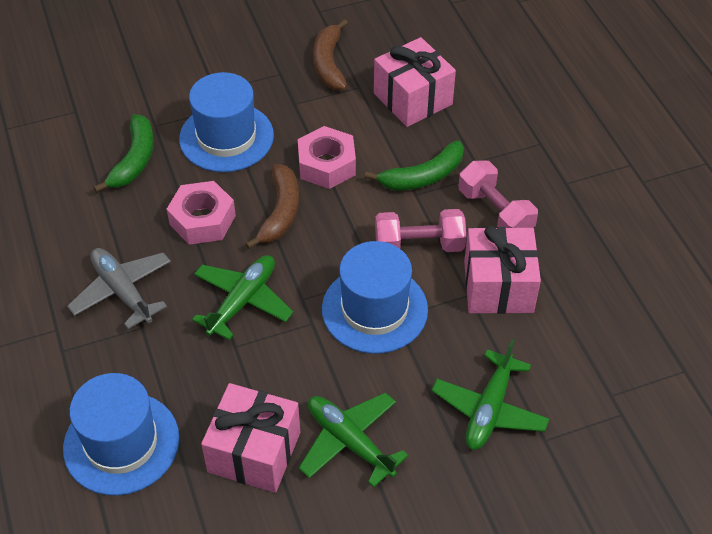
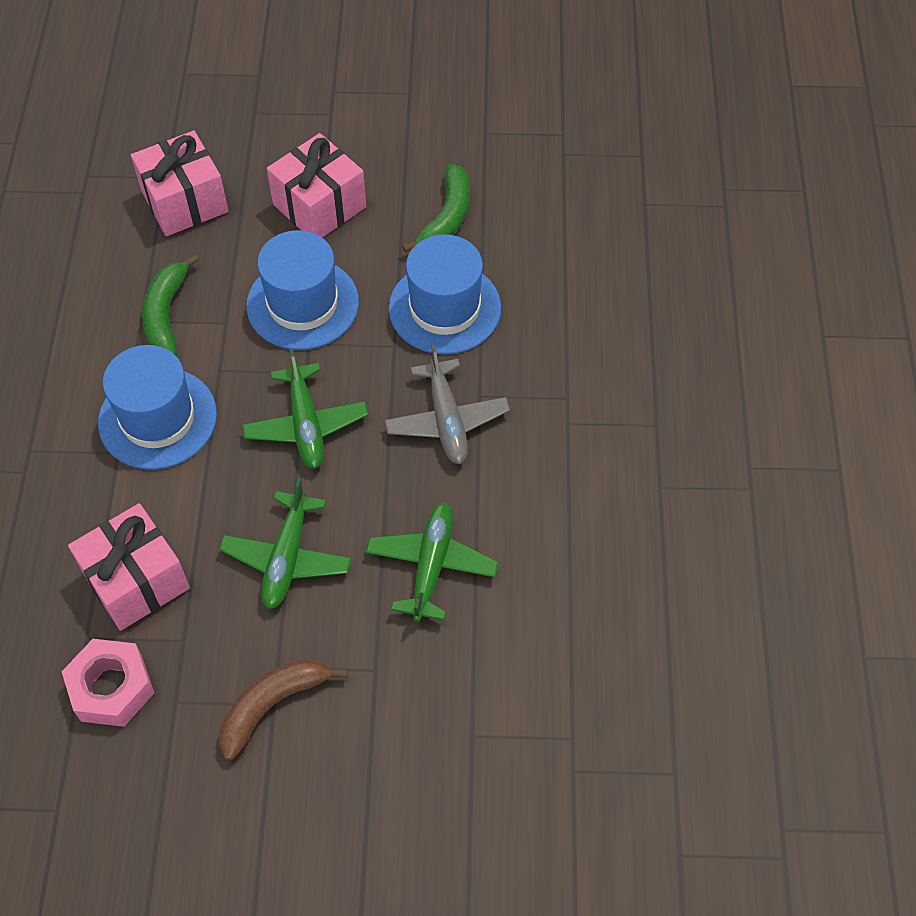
brown banana: [246,164,299,249] [313,19,348,90] = 2 -> [219,659,348,760] = 1
pink dumbbell: [375,209,466,252] [459,160,538,228] = 2 -> none = 0
pink nut: [167,181,236,245] [298,126,356,189] = 2 -> [62,639,154,727] = 1

